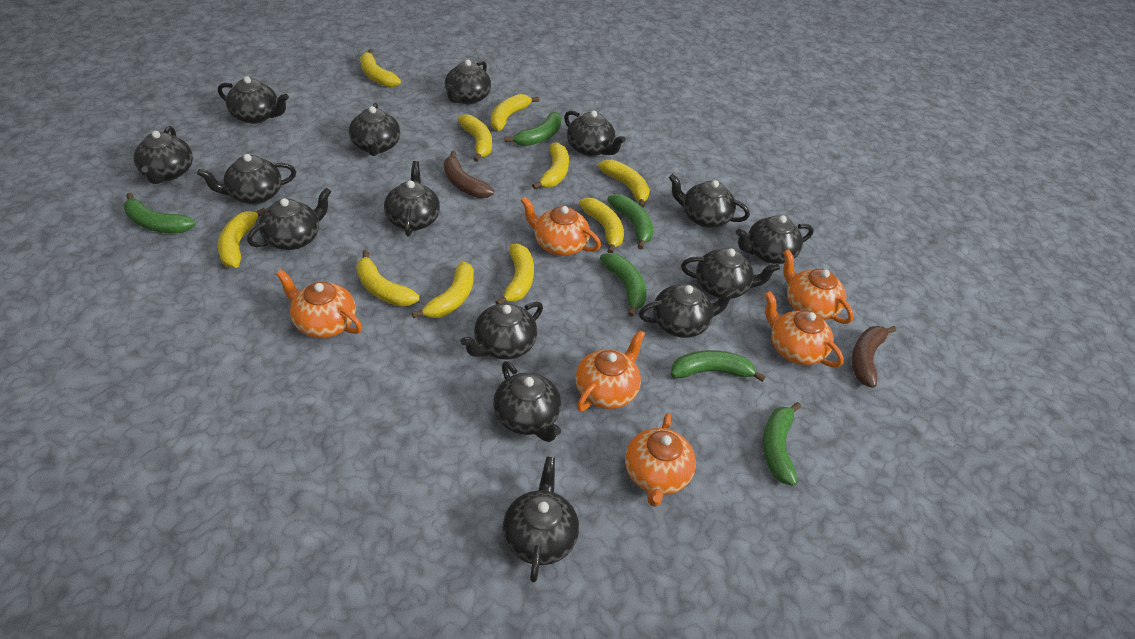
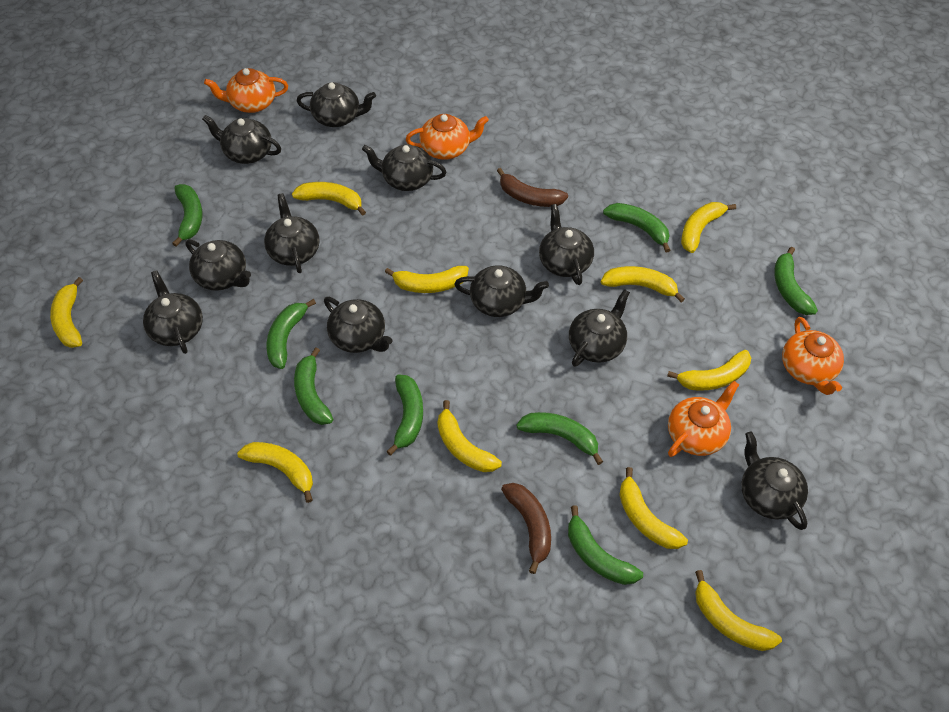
black teapot: [134,126,193,184] [197,154,296,204] [218,76,289,124] [247,188,331,250] [349,103,400,156] [384,161,440,237] [445,60,491,104] [460,302,543,360] [493,361,561,442] [503,456,579,582] [564,110,626,156] [639,284,737,338] [669,174,750,228] [681,248,780,299] [736,215,813,264] = 15 -> [143,270,203,354] [185,239,251,291] [202,115,281,164] [264,193,320,273] [297,82,376,127] [324,297,393,353] [362,144,446,191] [454,265,549,317] [539,204,594,285] [569,289,630,367] [741,432,808,530] = 11
green banana: [124,193,195,233] [505,112,562,146] [600,253,646,317] [607,194,653,250] [671,350,766,382] [763,402,801,486] = 6 -> [172,184,202,247] [267,299,316,369] [294,347,333,425] [386,375,423,456] [516,412,603,465] [568,505,643,585] [603,203,670,253] [774,247,818,315] = 8
orange teapot: [276,270,362,338] [520,197,601,256] [575,330,645,411] [625,413,696,507] [764,291,844,368] [783,249,854,324] = 6 -> [204,68,288,113] [406,114,489,160] [668,381,739,457] [782,317,844,395] = 4

